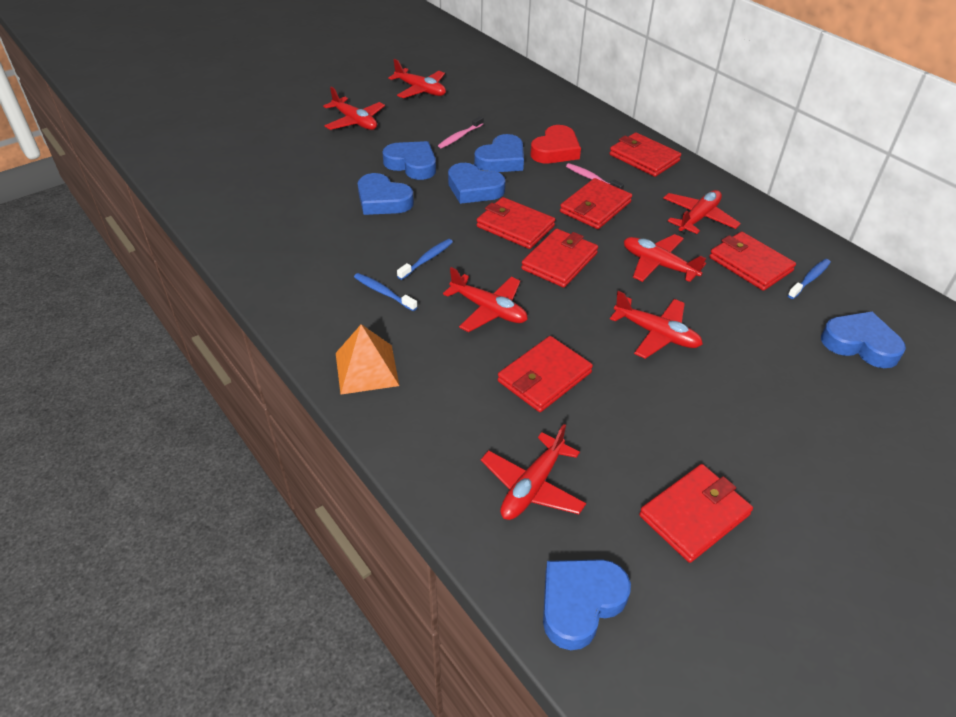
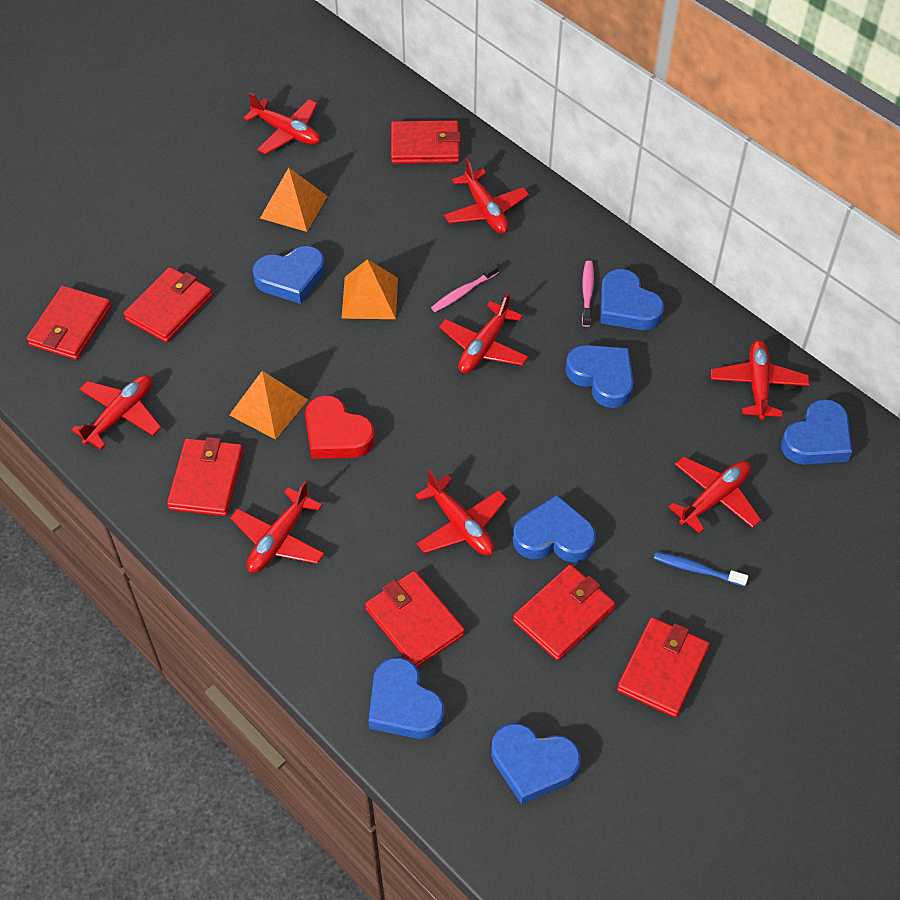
blue heart: [358,173,414,215] [382,141,436,180] [448,163,505,204] [474,134,524,172] [543,559,631,650] [821,311,906,368] = 6 -> [253,246,325,304] [368,657,444,739] [491,723,581,804] [513,495,596,562] [566,345,634,408] [600,269,664,330] [781,399,852,465] = 7
blue toothbrush: [354,273,417,311] [397,239,453,280] [788,259,831,299] = 3 -> [654,552,748,587] = 1
orange pyramid: [336,324,399,395] = 1 -> [229,371,308,440] [260,168,327,232] [341,259,398,319] = 3
red plane: [323,87,385,130] [388,59,446,98] [443,267,528,332] [481,424,586,520] [610,291,703,359] [624,234,706,282] [663,190,741,234] = 7 -> [71,375,161,450] [230,481,325,573] [243,93,320,154] [415,470,507,555] [439,293,528,373] [444,158,529,234] [668,456,761,534] [711,340,809,420] = 8

